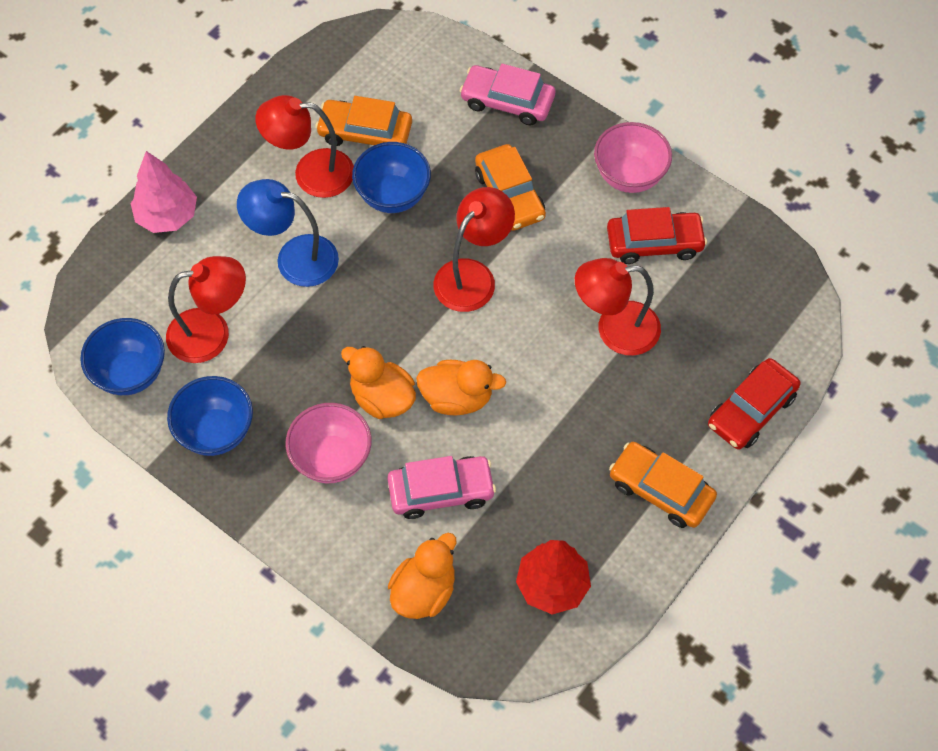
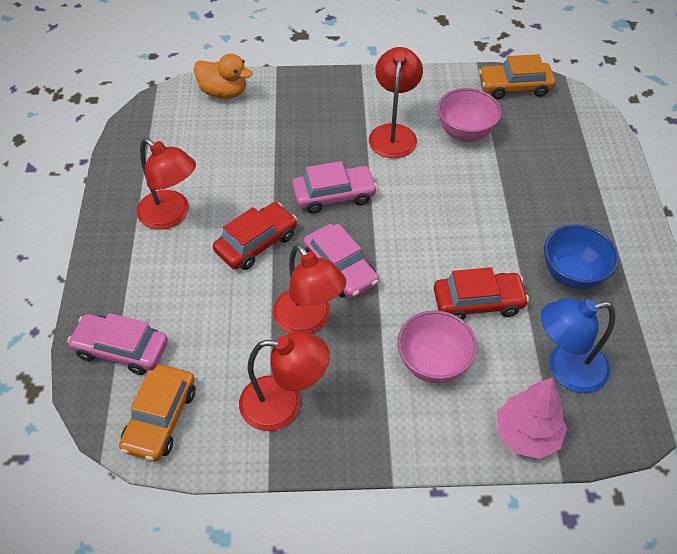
blue bowl: [80,318,165,395] [167,376,253,456] [352,142,431,213] = 3 -> [544,225,619,290] = 1
orange car: [315,96,412,146] [475,144,546,231] [609,442,717,528] = 3 -> [119,365,195,461] [479,54,555,99] = 2
orange duck: [341,346,416,419] [388,533,456,619] [416,360,506,415] = 3 -> [194,53,253,99] = 1
pink car: [387,456,496,519] [460,64,555,125] = 2 -> [67,313,168,375] [292,161,377,214] [303,223,379,299] = 3
red tree: [516,540,591,614] = 1 -> none = 0

